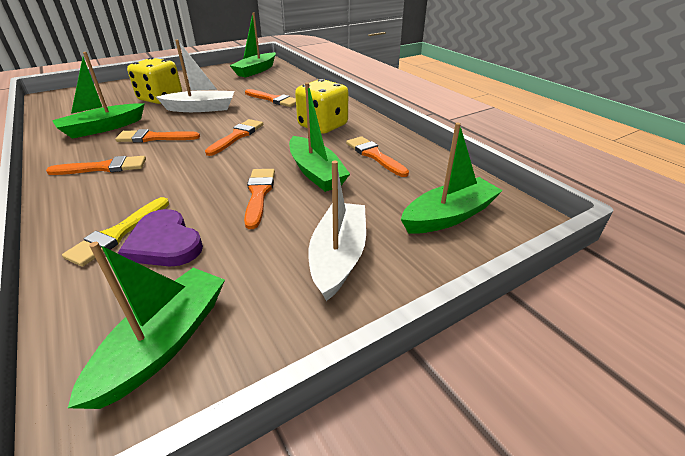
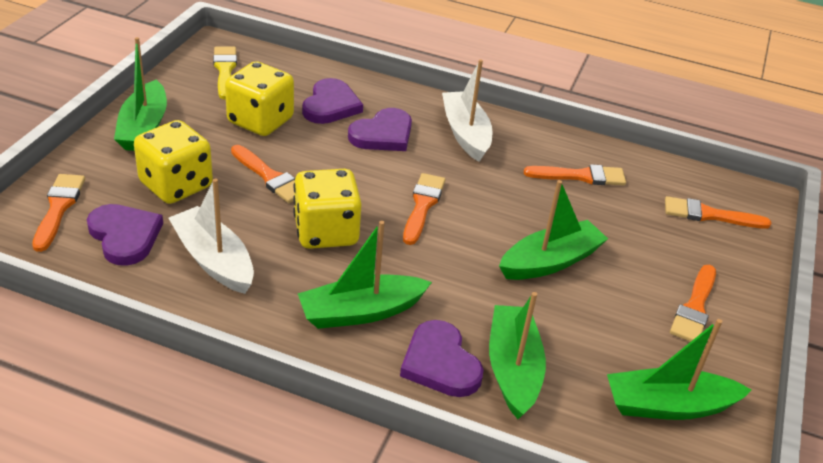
purple heart: [118,209,203,267] = 1 -> [87,204,163,266] [302,78,363,124] [348,108,412,151] [400,320,484,397] = 4
yellow dice: [127,57,182,104] [295,79,348,134] = 2 -> [134,120,213,204] [225,61,294,136] [293,169,362,249] = 3

